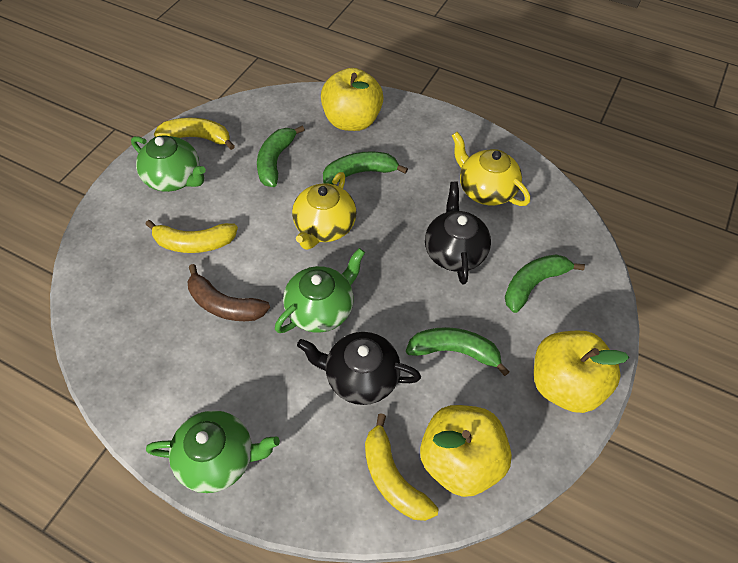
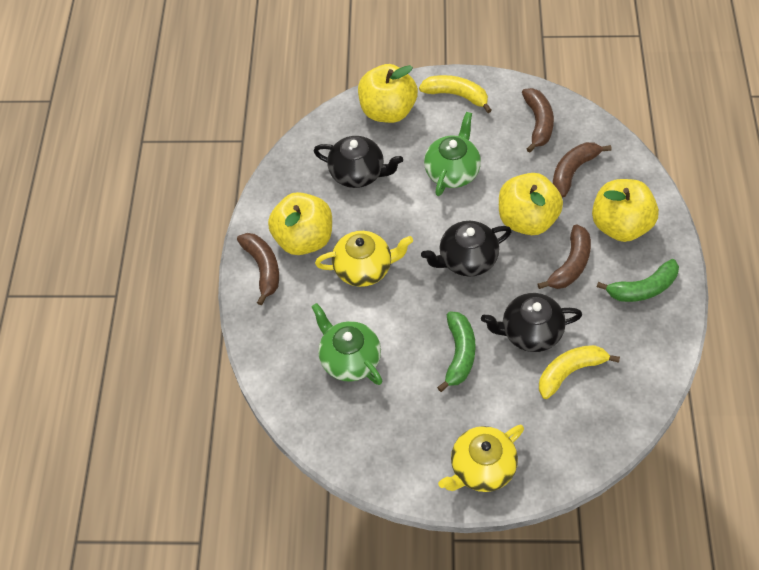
black teapot: [297,332,421,405] [425,182,491,284] = 2 -> [314,136,403,188] [421,221,512,277] [481,293,582,352] = 3
brown banana: [187,264,270,321] = 1 -> [237,233,279,305] [522,88,554,153] [538,224,591,289] [553,142,612,197] = 4
green banana: [257,126,305,187] [323,151,408,184] [406,327,510,376] [505,254,585,313] = 4 -> [437,311,476,392] [597,259,679,302] = 2
green teapot: [131,135,206,192] [146,410,280,493] [275,248,365,333] = 3 -> [312,303,382,385] [424,112,481,196] = 2
yellow apple: [321,68,383,131] [420,405,512,497] [534,330,629,413] = 3 -> [268,192,332,255] [358,64,418,123] [499,173,563,235] [592,179,659,242] = 4
yellow banana: [145,220,238,253] [154,118,235,150] [365,413,439,521] = 3 -> [419,75,492,113] [539,345,620,399] = 2

